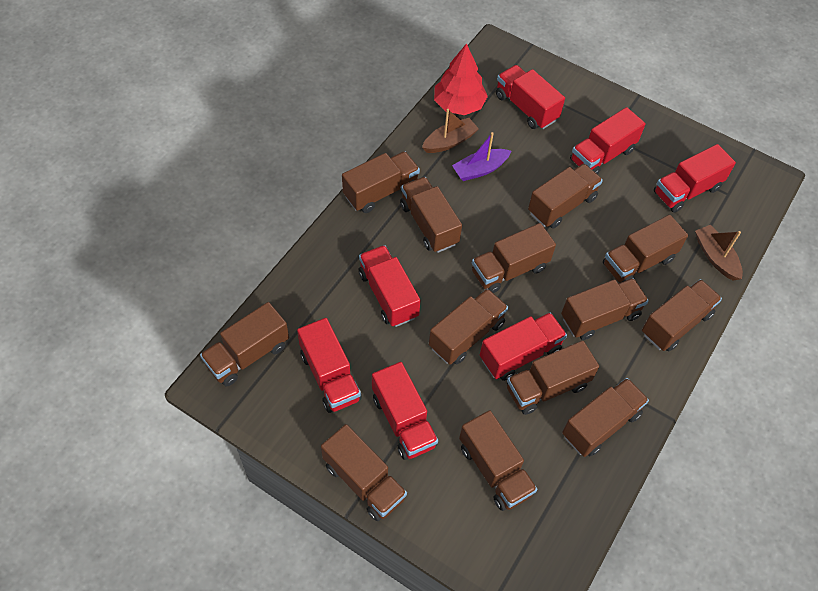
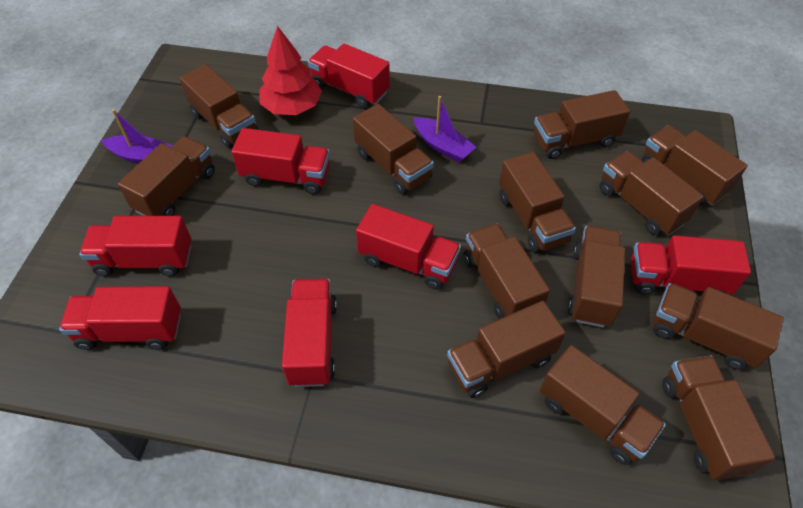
brown boat: [422,109,479,153] [695,225,743,281] = 2 -> none = 0
purple boat: [452,132,511,181] = 1 -> [101,109,173,164] [414,96,476,162] = 2

